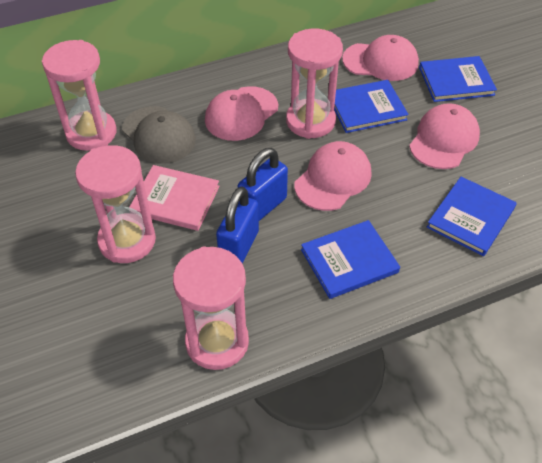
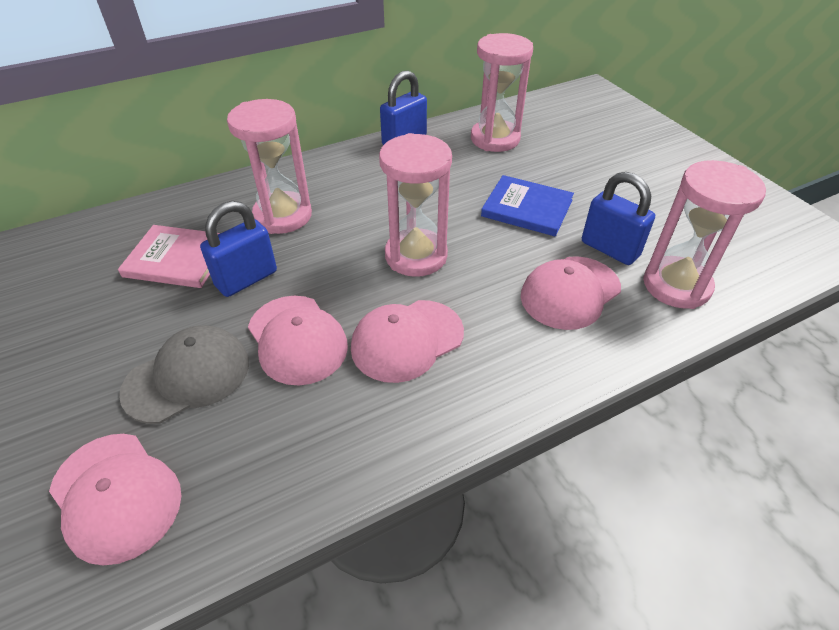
blue book: [301,220,400,299] [334,80,409,133] [419,56,497,102] [427,177,517,256] = 4 -> [481,175,574,237] = 1
blue padlock: [216,186,259,263] [238,148,288,221] = 2 -> [200,201,277,297] [380,70,427,145] [582,172,655,265] = 3

